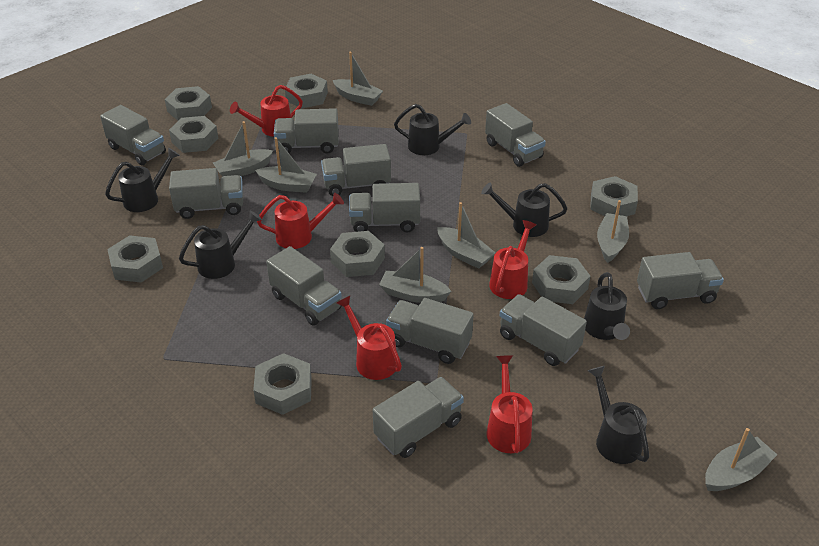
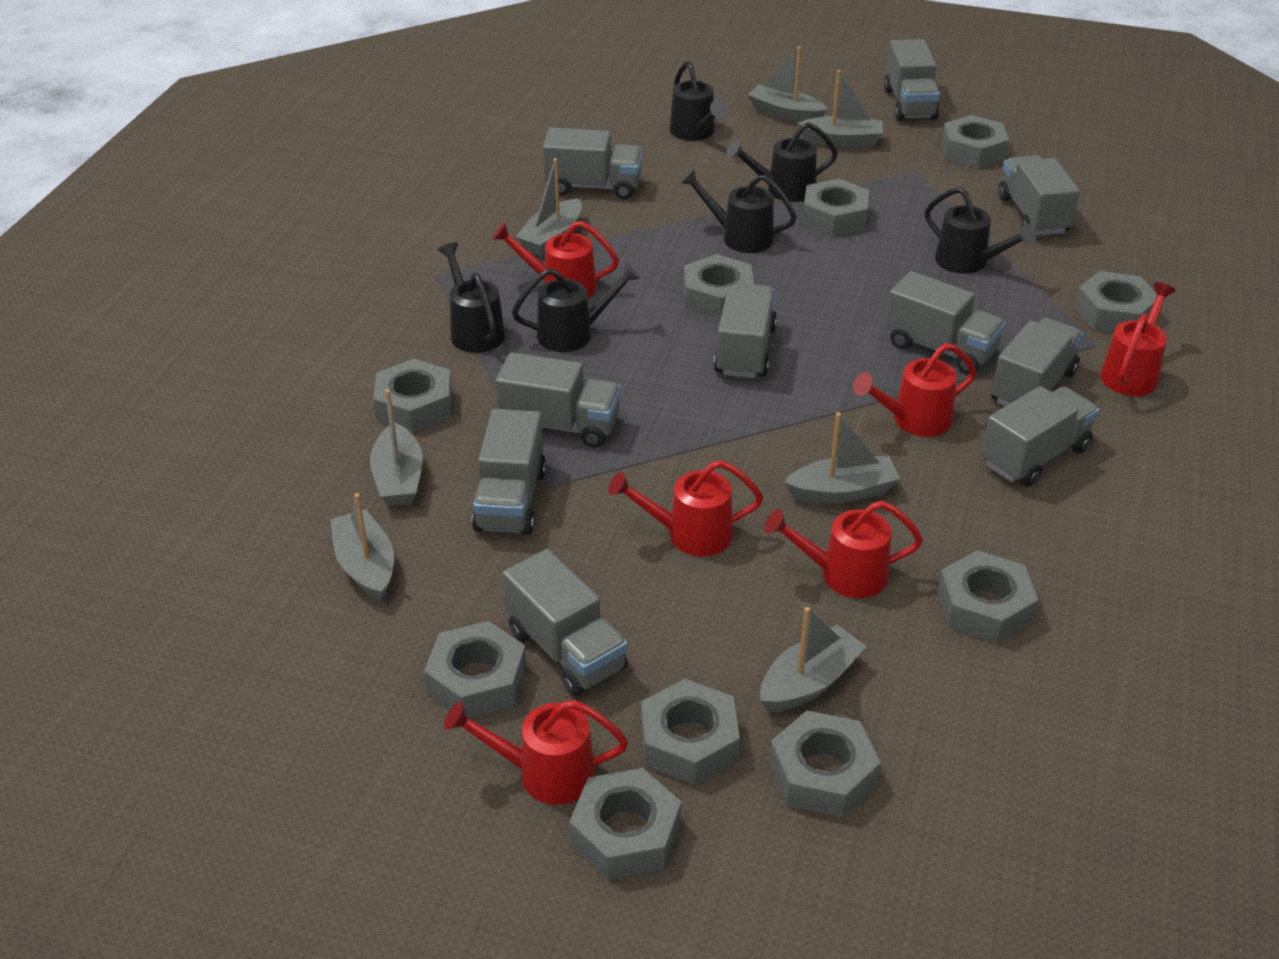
grey nut: [107,235,163,283] [165,86,212,121] [169,116,218,153] [253,353,312,415] [285,74,328,108] [330,231,385,277] [532,255,590,304] [590,176,638,216] = 8 -> [373,359,452,433] [424,621,527,718] [569,768,681,880] [641,679,740,785] [684,254,754,319] [769,711,881,817] [802,178,869,237] [938,550,1038,643] [942,115,1009,168] [1074,271,1157,333] = 10
grey truck: [100,105,166,165] [169,168,243,219] [266,246,342,326] [274,108,339,154] [321,144,391,196] [349,183,420,232] [373,377,464,458] [386,298,474,364] [485,103,546,167] [499,294,587,366] [637,252,724,309] = 11 -> [472,409,546,535] [496,352,621,448] [503,549,628,696] [543,127,642,199] [714,283,777,378] [884,39,940,121] [885,271,1006,374] [981,386,1099,487] [991,318,1084,406] [998,155,1080,236] = 10
red watering can: [230,85,303,137] [257,193,344,249] [337,296,402,380] [487,355,533,453] [489,220,536,299] = 5 -> [444,700,628,805] [492,221,619,299] [608,460,763,556] [764,501,923,598] [853,343,977,437] [1100,282,1176,396] = 6

